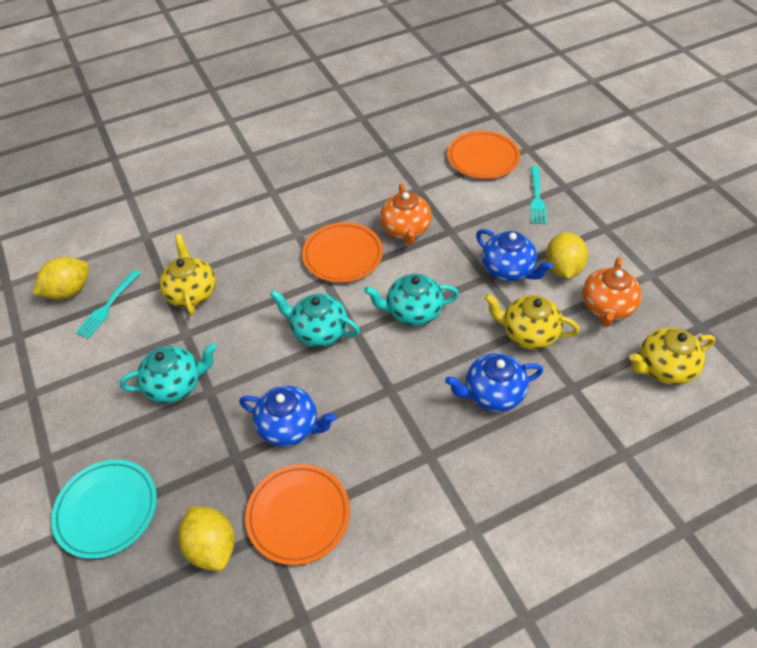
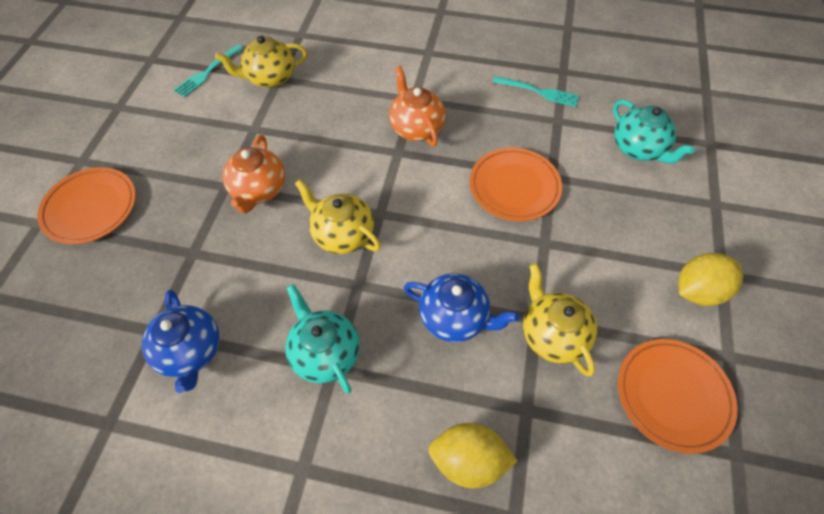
blue teapot: [239,386,336,447] [445,353,543,412] [476,229,553,281] = 3 -> [142,290,220,393] [404,273,519,342] = 2
turquoise plate: [51,460,157,559] = 1 -> none = 0
turquoise teapot: [120,344,217,403] [270,290,360,347] [364,274,459,326] = 3 -> [285,284,360,394] [613,100,695,164] = 2
yellow lemon: [33,257,89,300] [178,506,234,571] [546,232,588,279] = 3 -> [428,423,517,488] [678,253,743,306] = 2

